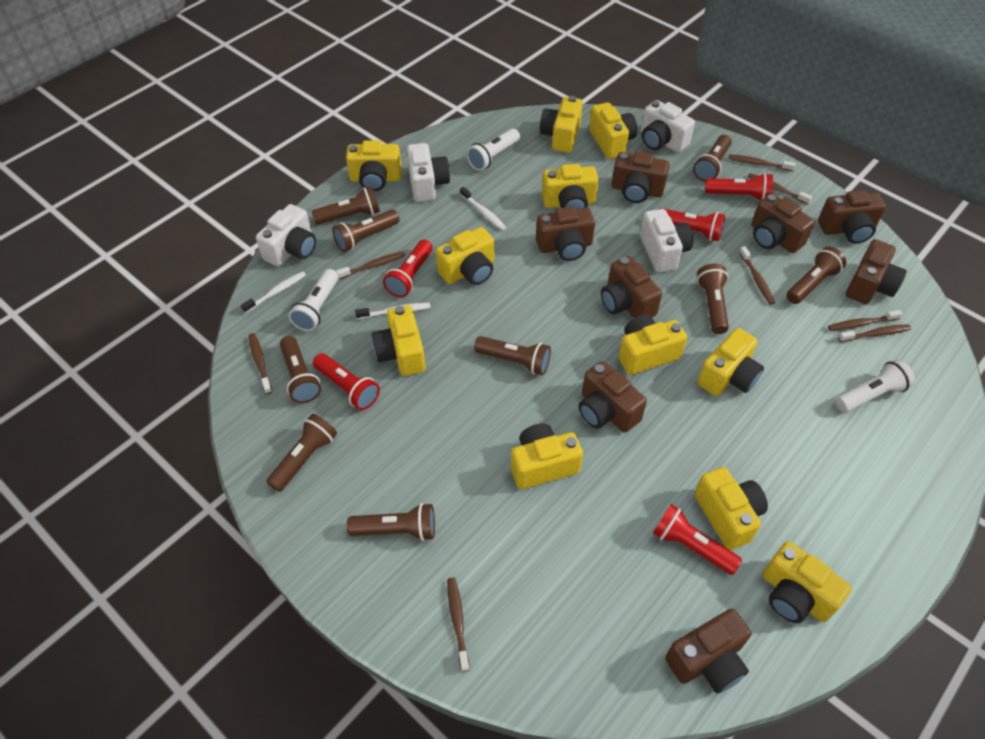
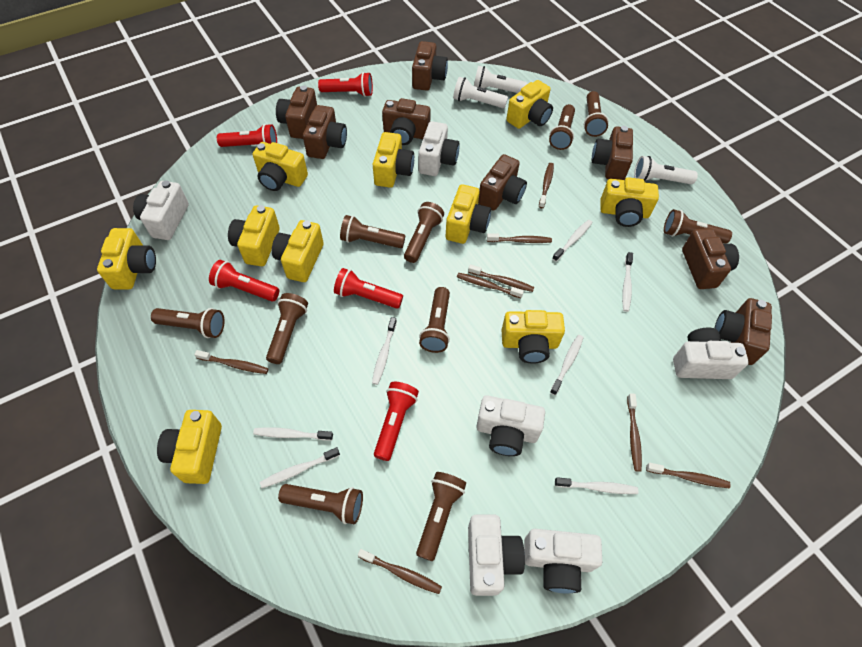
brown flashlight: [266,414,337,492] [280,336,321,403] [312,186,380,225] [332,210,399,252] [347,503,435,541] [474,336,551,375] [693,135,732,182] [697,264,729,334] [786,247,846,304] = 9 -> [151,308,225,338] [266,293,308,364] [278,484,363,524] [340,215,405,248] [404,202,444,263] [416,472,466,561] [419,287,450,353] [549,104,575,150] [584,91,609,137] [664,209,732,244] = 10
white camera: [256,204,316,267] [407,143,450,202] [640,209,693,273] [641,100,695,153] = 4 -> [133,180,189,240] [419,121,460,176] [468,515,525,596] [476,395,545,456] [524,529,602,593] [673,328,749,379] = 6
white toothbrush: [241,271,306,313] [355,303,431,319] [460,187,507,231] = 3 -> [253,427,333,441] [260,447,340,488] [372,317,397,385] [550,335,584,395] [552,220,592,262] [555,477,638,494] [622,252,633,312] = 7
yellow camera: [346,140,402,191] [372,305,425,376] [436,227,494,285] [511,423,583,489] [540,96,583,153] [542,164,599,209] [589,102,637,159] [619,315,687,375] [694,467,768,550] [697,328,764,396] [763,541,852,623] = 11 -> [97,228,156,289] [157,410,222,484] [228,205,280,266] [253,142,308,191] [272,220,324,282] [373,132,414,188] [446,184,491,244] [502,310,565,364] [506,80,553,129] [600,177,659,227] = 10

